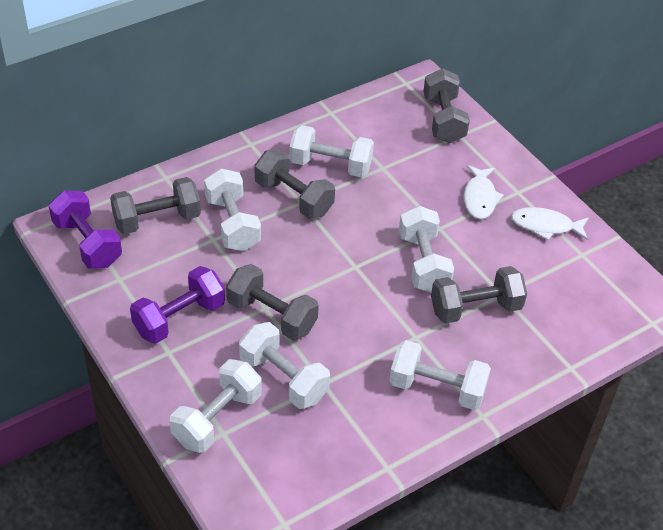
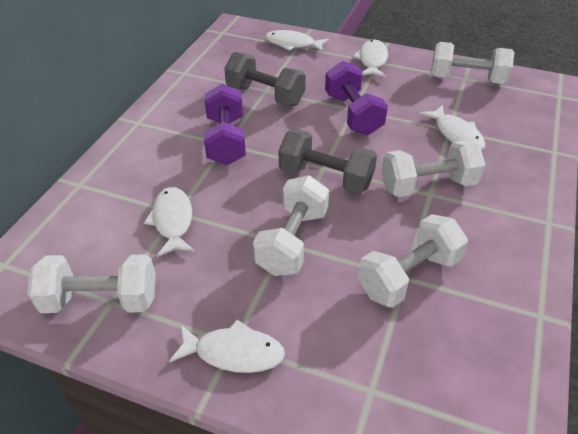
grey dumbbell: [110,177,201,234] [226,264,319,340] [255,149,335,219] [423,68,470,143] [431,266,527,323] = 5 -> [224,52,306,106] [278,129,377,194] = 2
white dumbbell: [170,359,262,453] [204,169,261,251] [239,322,330,409] [289,125,374,177] [389,340,491,410] [399,206,454,292] = 6 -> [27,255,156,313] [253,175,329,276] [358,214,468,308] [381,140,485,197] [431,42,514,84] = 5
white fish: [464,165,504,219] [511,207,588,240] = 2 -> [144,187,195,257] [169,320,285,373] [265,30,329,52] [352,39,388,78] [419,105,485,150] = 5

